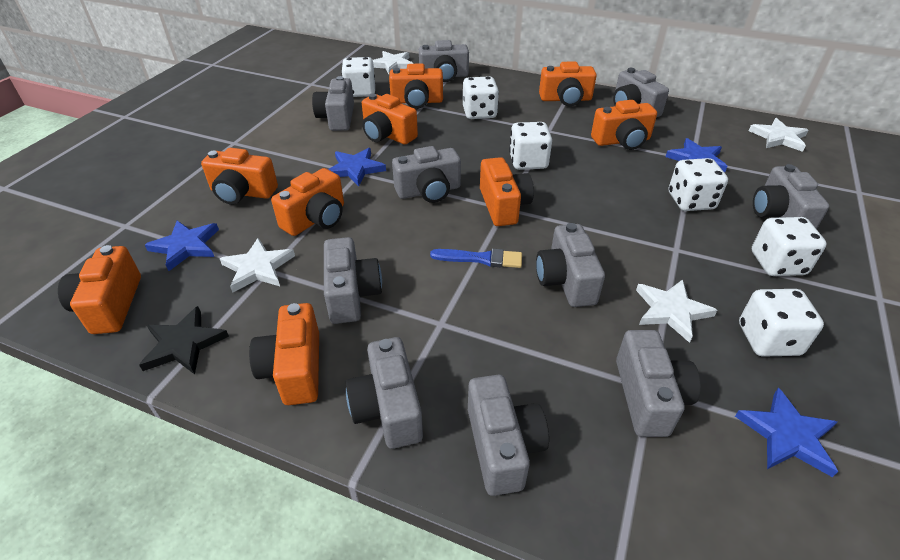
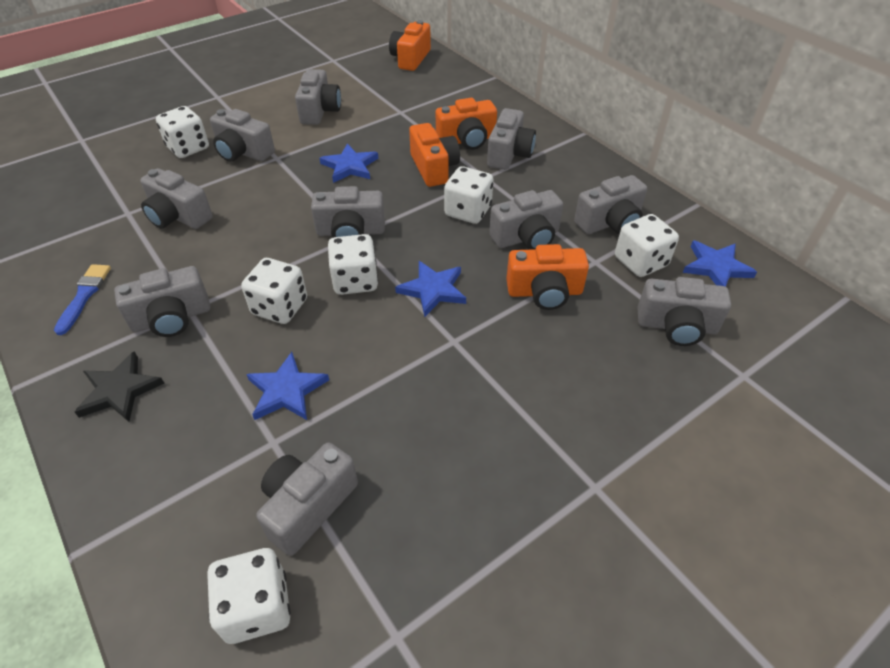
orange camera: [58,245,141,334] [201,148,278,205] [249,303,319,405] [271,168,344,236] [362,93,418,144] [389,64,443,109] [480,157,534,226] [539,61,597,106] [591,100,657,150] = 9 -> [389,20,431,71] [409,123,460,187] [436,98,497,150] [506,244,589,310] = 4
white star: [220,238,295,293] [373,51,414,74] [636,279,717,343] [749,118,808,152] = 4 -> none = 0

